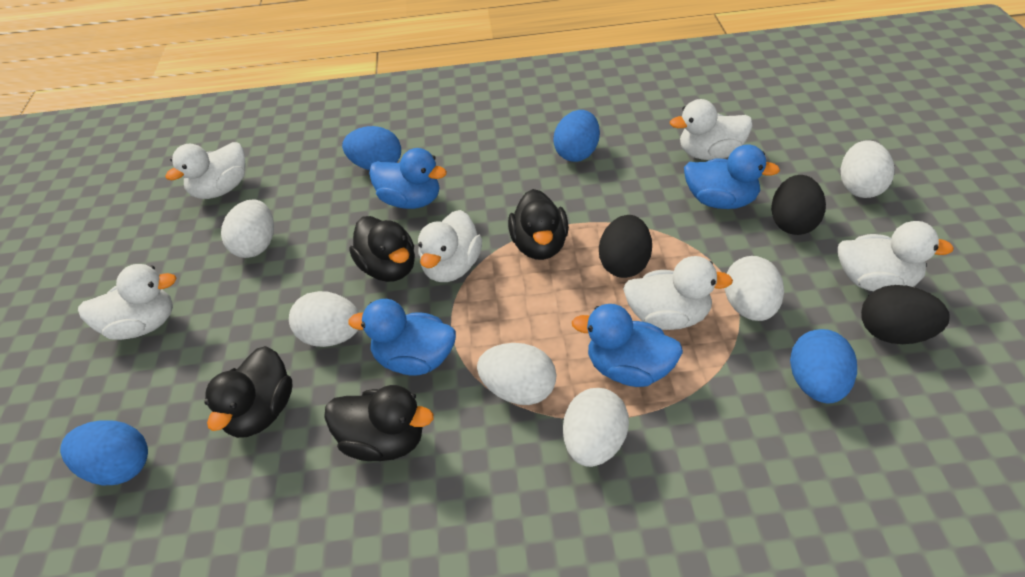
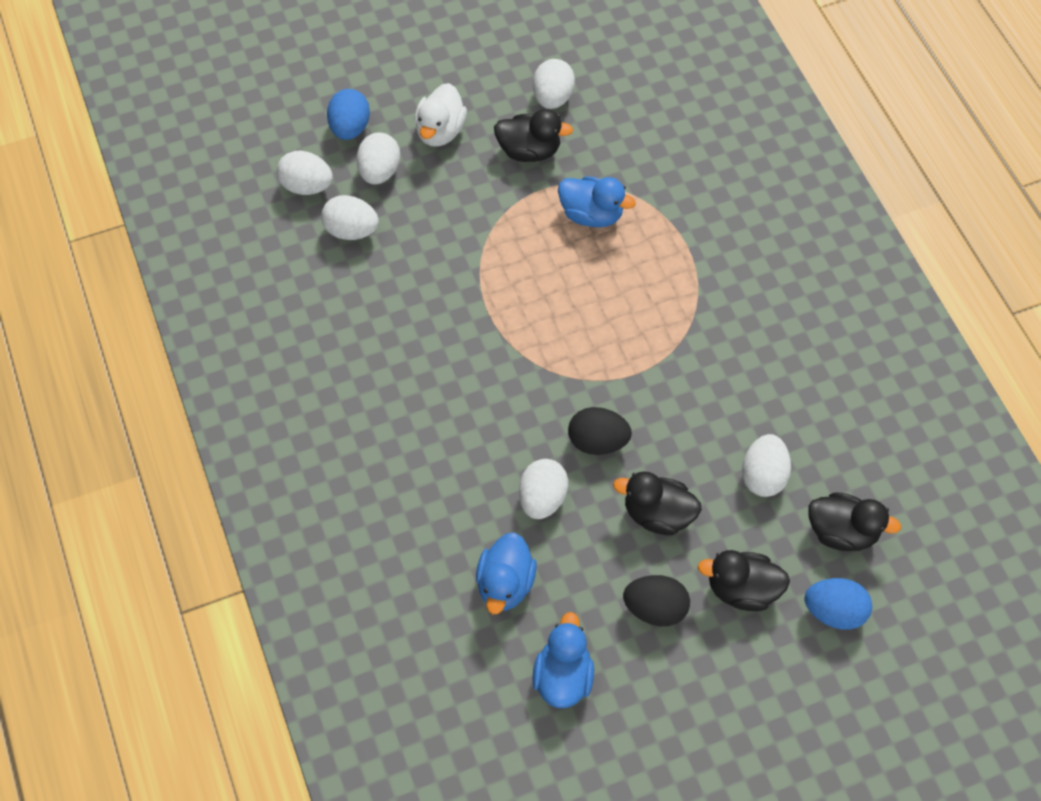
black egg: [599,215,652,278] [771,175,826,235] [861,285,950,344] = 3 -> [568,407,632,455] [623,575,690,626] = 2
blue duck: [348,299,456,376] [369,148,447,209] [572,304,683,387] [684,144,780,209] = 4 -> [476,532,537,615] [532,612,594,708] [558,176,635,227] = 3
blue egg: [60,420,148,485] [342,126,401,170] [553,110,600,162] [790,329,857,403] = 4 -> [327,89,370,140] [804,578,872,630] = 2
white duck: [78,264,177,340] [165,142,246,199] [418,210,482,282] [623,256,733,330] [670,99,753,160] [838,221,954,291] = 6 -> [414,83,467,147] = 1

